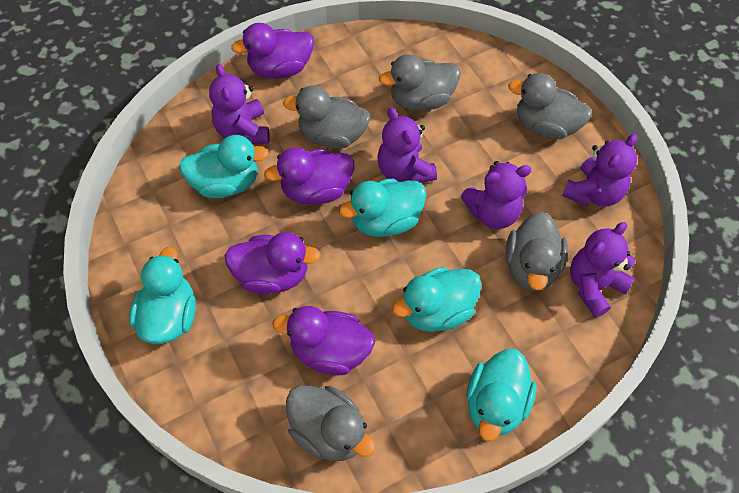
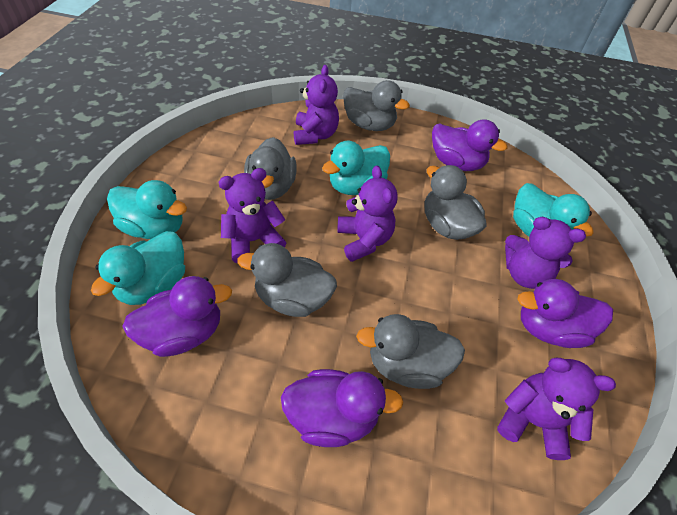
turquoise duck: [129,247,196,344] [179,135,269,198] [339,179,426,237] [392,267,482,332] [466,349,537,441] = 5 -> [91,231,185,305] [107,180,187,239] [322,141,390,195] [513,183,594,237] = 4

